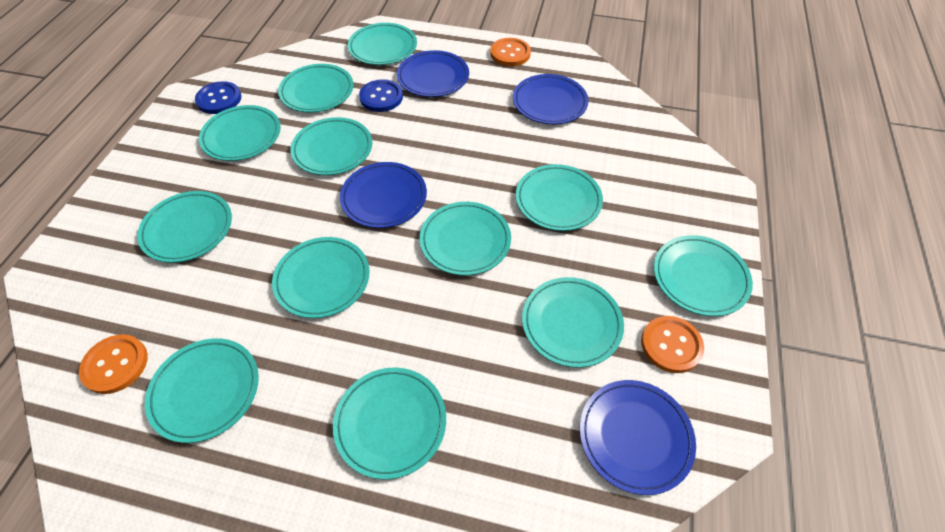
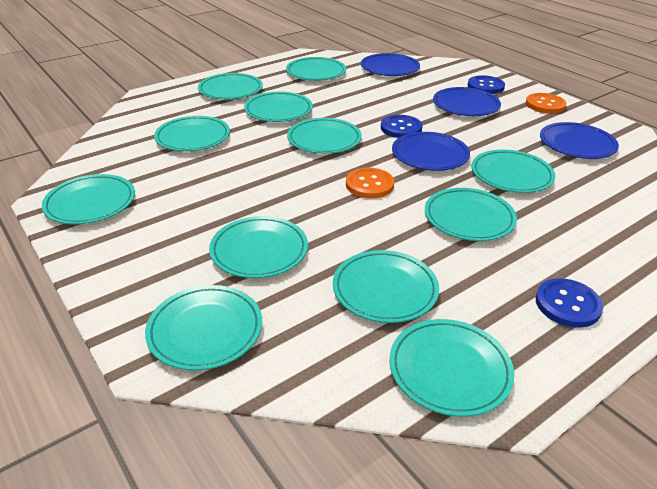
blue button: [195,81,241,114] [359,79,403,112] = 2 -> [381,115,423,138] [468,75,505,94] [536,278,603,328] = 3
orange button: [79,334,148,394] [490,38,531,66] [641,316,704,373] = 3 -> [346,168,394,198] [526,93,567,114] = 2

